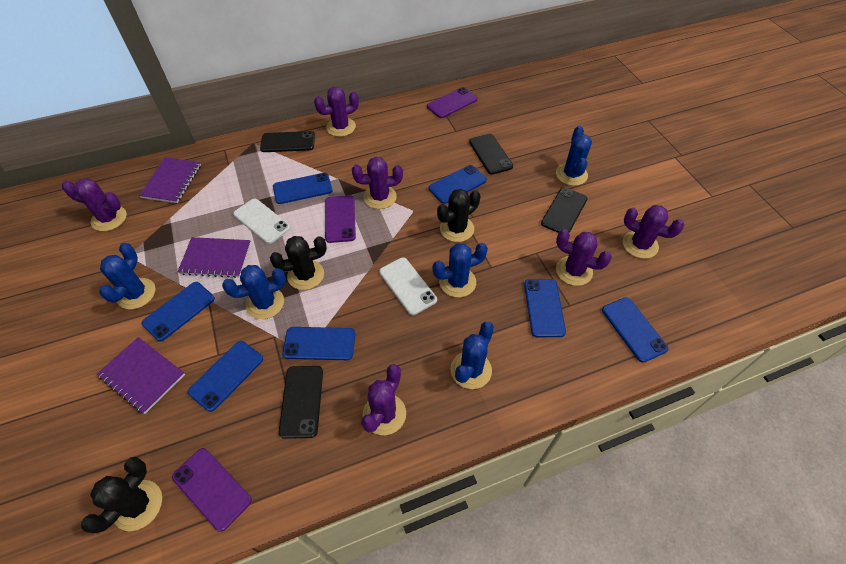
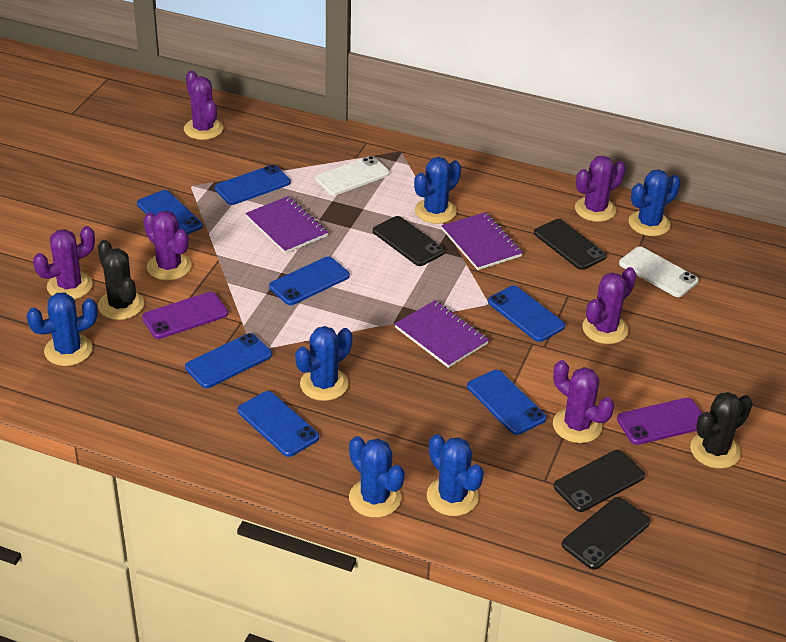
black cactus: [81,457,162,533] [270,236,327,290] [437,189,481,242] = 3 -> [98,240,144,320] [690,392,753,469] = 2
blue cactus: [99,243,156,309] [222,265,286,319] [433,243,488,297] [450,321,494,389] [556,126,592,186] = 5 -> [26,292,98,366] [295,326,352,401] [349,436,405,518] [414,157,461,224] [427,434,484,516] [629,170,681,236] = 6
purple phone: [172,448,252,532] [325,195,356,243] [427,87,478,118] = 3 -> [142,292,228,339] [617,398,702,445] = 2

